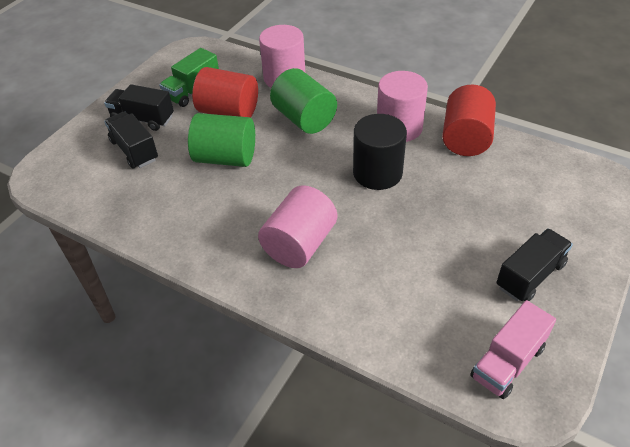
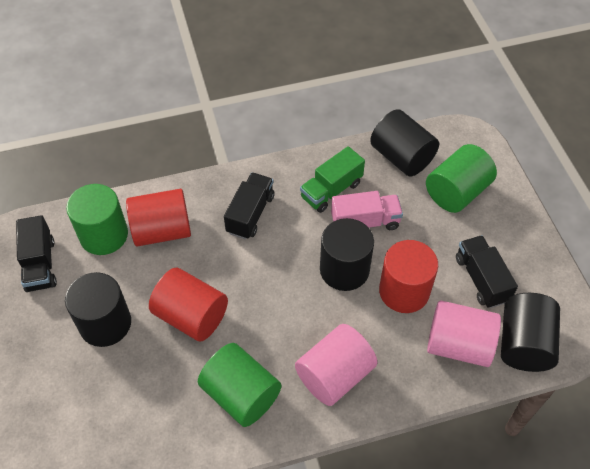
black cylinder: [353,114,407,190] = 1 -> [65,272,131,347] [320,218,374,291] [370,109,439,176] [501,293,560,372] = 4
green cylinder: [188,113,255,167] [270,68,337,134] = 2 -> [66,184,128,255] [198,343,281,427] [426,144,497,213] = 3
pink cylinder: [258,185,337,268] [259,25,305,88] [377,71,428,142] = 3 -> [295,324,377,406] [427,300,501,367] = 2
red cylinder: [192,67,258,118] [442,85,496,156] = 2 -> [126,189,191,247] [149,268,228,342] [379,240,438,313] = 3

